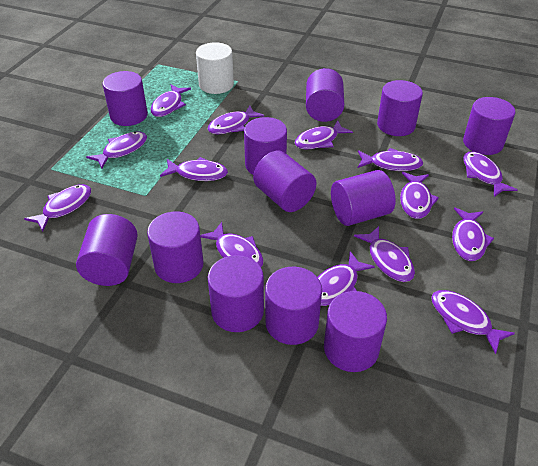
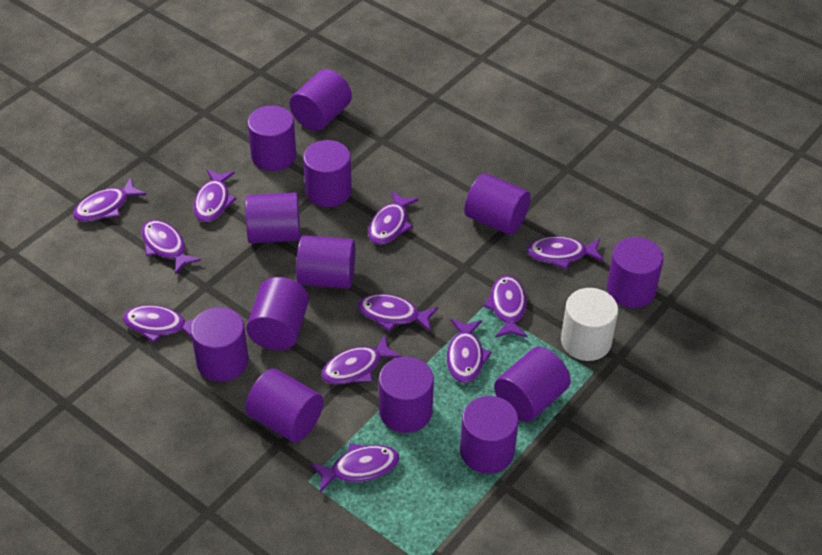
purple cylinder: [76,214,138,286] [102,71,148,126] [147,211,203,283] [208,255,264,332] [244,117,287,175] [253,151,316,212] [265,267,322,345] [306,68,344,122] [324,291,387,372] [331,170,396,226] [377,80,423,136] [463,97,516,155] = 12 -> [191,307,249,382] [245,193,300,243] [245,369,323,442] [246,277,309,350] [247,106,296,171] [290,69,352,131] [296,235,355,289] [303,140,352,207] [379,357,434,433] [460,396,518,474] [464,173,531,235] [494,347,571,422] [607,237,664,308] = 13
purple fish: [24,184,91,232] [86,132,147,168] [150,84,191,117] [160,157,228,181] [200,222,264,267] [208,105,264,134] [294,120,353,149] [317,251,375,306] [354,226,415,282] [358,148,423,171] [400,172,439,219] [431,290,515,354] [452,207,494,261] [463,152,518,197] = 14 -> [73,177,147,222] [123,305,194,343] [141,220,201,274] [193,169,236,222] [311,443,399,492] [321,335,402,385] [358,294,438,332] [368,191,419,245] [447,319,492,383] [483,275,528,338] [526,236,604,269] = 11

